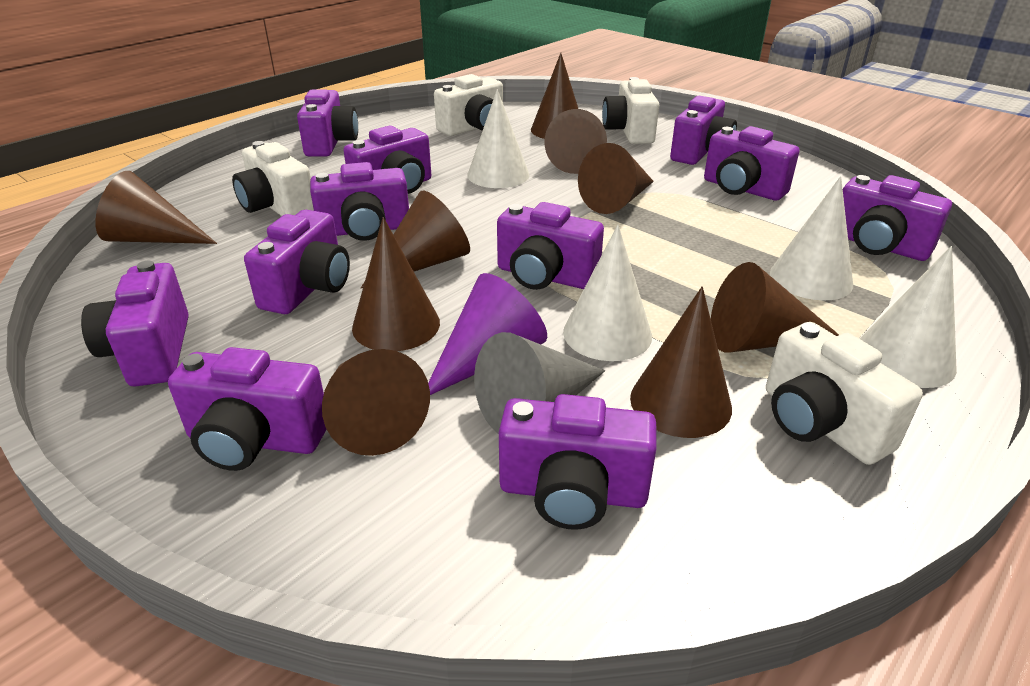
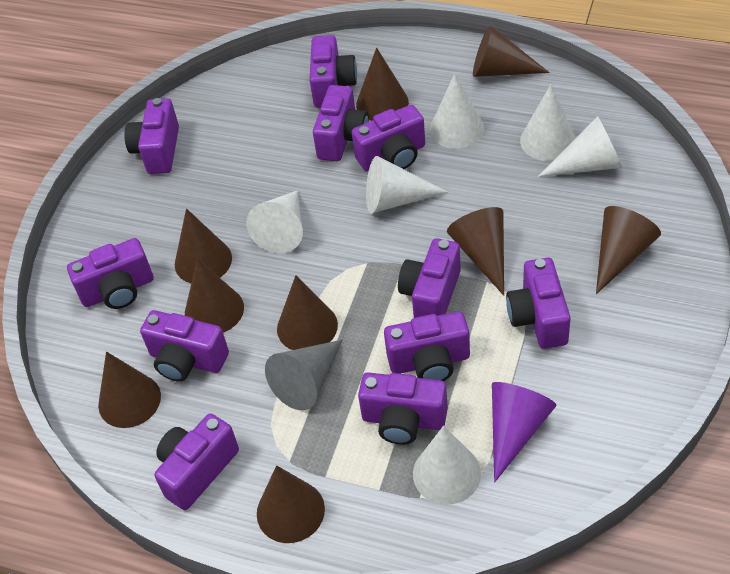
white camera: [232,141,314,216] [434,74,503,136] [602,77,659,144] [766,322,923,465] = 4 -> none = 0
white cone: [468,89,529,188] [563,225,652,361] [770,176,853,300] [860,246,957,388] = 4 -> [246,190,303,253] [366,156,448,214] [413,426,481,505] [430,73,484,149] [520,85,575,161] [538,116,622,177] = 6

